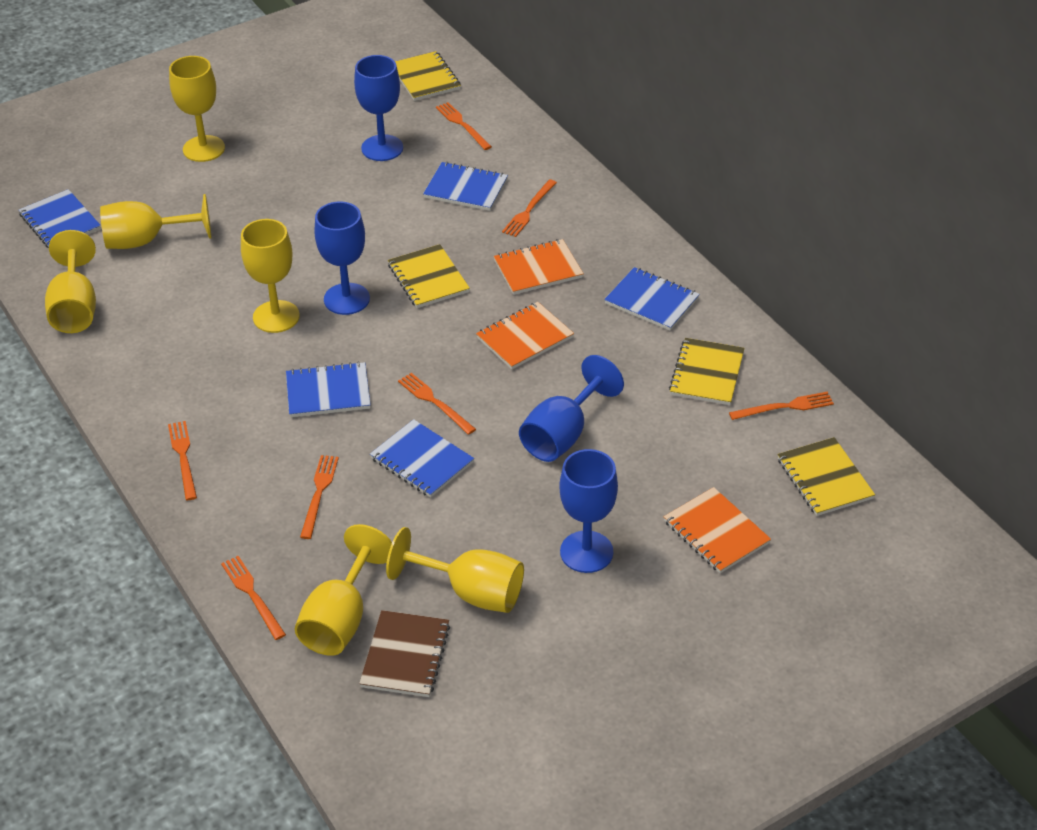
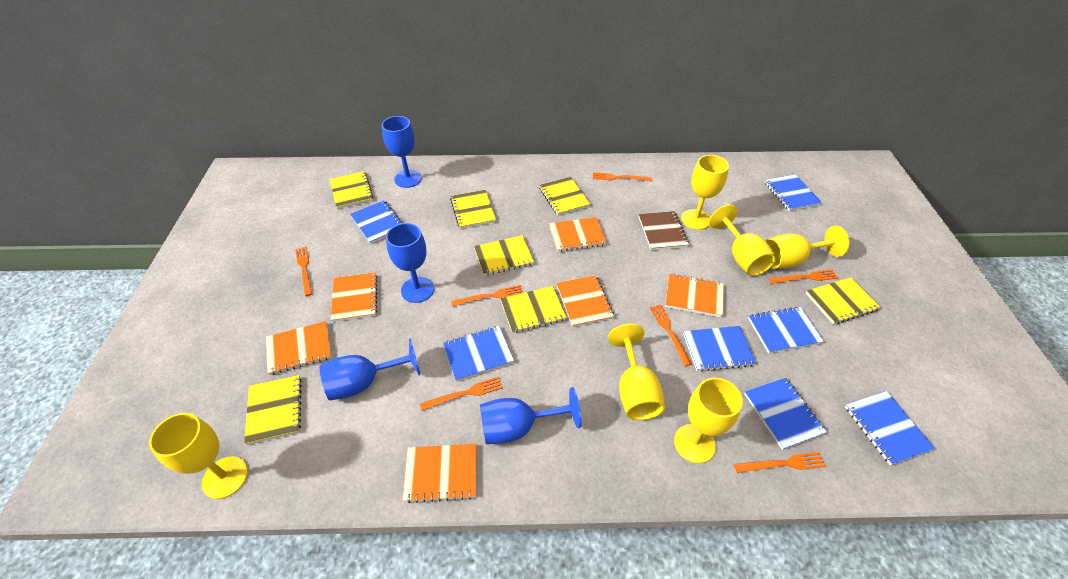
blue notebook: [19,189,101,248] [286,362,371,417] [370,419,474,498] [423,162,508,211] [604,267,700,331] = 5 -> [350,200,402,244] [443,326,514,381] [683,326,756,372] [744,377,827,450] [748,306,824,353] [765,174,822,211] [845,391,935,465] = 7
orange notebook: [476,302,574,369] [494,239,584,295] [664,487,771,573] = 3 -> [266,321,332,375] [331,272,377,322] [403,444,476,503] [549,217,607,252] [557,275,614,327] [665,274,724,317] = 6
yellow notebook: [388,244,470,308] [395,51,461,101] [669,338,745,405] [777,437,875,516] = 4 -> [244,375,302,445] [330,171,373,209] [450,190,496,229] [474,235,534,276] [500,286,567,333] [539,177,590,215] [806,277,881,324] = 7

